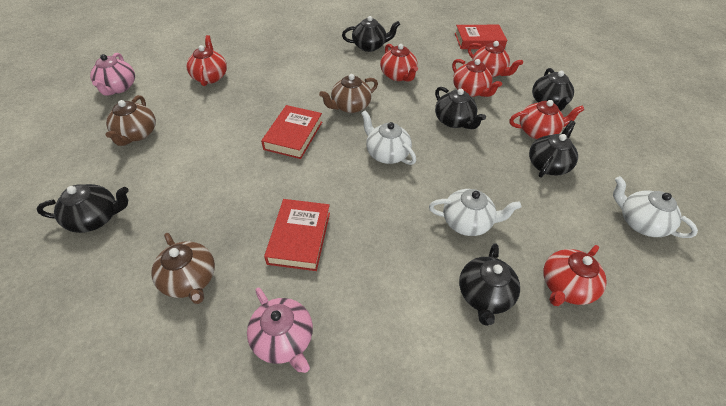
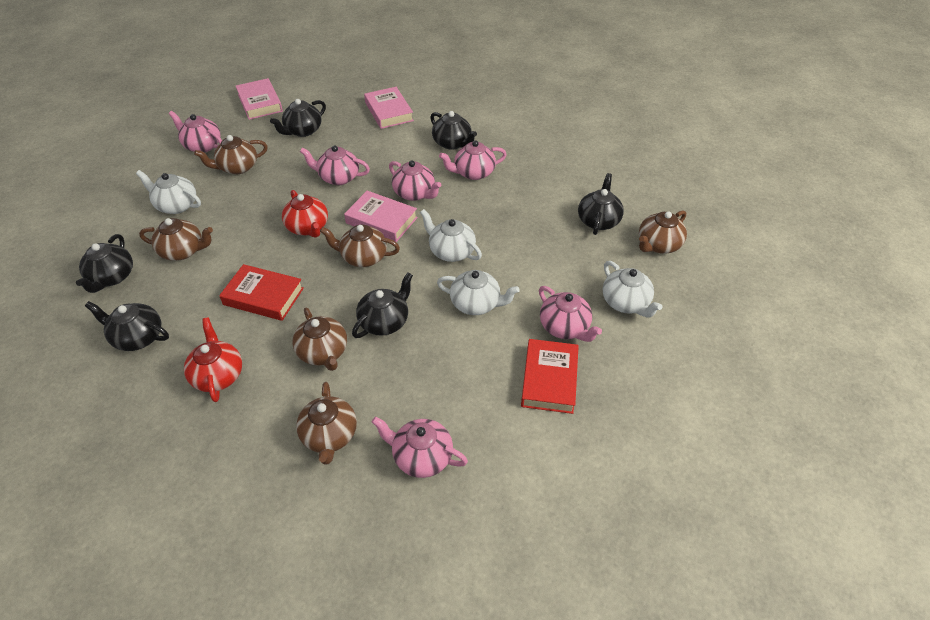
brown teapot: [106,95,156,146] [151,233,215,304] [319,74,378,113] = 3 -> [139,218,213,261] [194,135,268,174] [292,308,347,371] [296,382,357,465] [320,225,400,267] [639,210,687,254] = 6
pink book: none = 0 -> [236,78,283,120] [344,191,418,242] [364,87,414,129] = 3
pink teapot: [90,53,135,96] [247,288,313,373] = 2 -> [169,111,222,153] [300,145,370,185] [372,416,468,478] [389,160,441,201] [439,140,507,180] [539,286,602,342] = 6
red book: [261,105,322,159] [264,199,330,271] [455,25,507,49] = 3 -> [219,264,304,321] [521,339,579,414] = 2
red teapot: [186,35,227,86] [380,44,418,82] [452,59,502,97] [468,41,523,78] [510,100,584,139] [543,245,607,306] = 6 -> [184,318,242,402] [282,190,328,238] = 2
white teapot: [361,110,416,165] [429,189,521,236] [613,176,698,238] = 3 -> [136,170,201,214] [420,209,482,262] [437,270,520,315] [603,261,662,318] = 4

